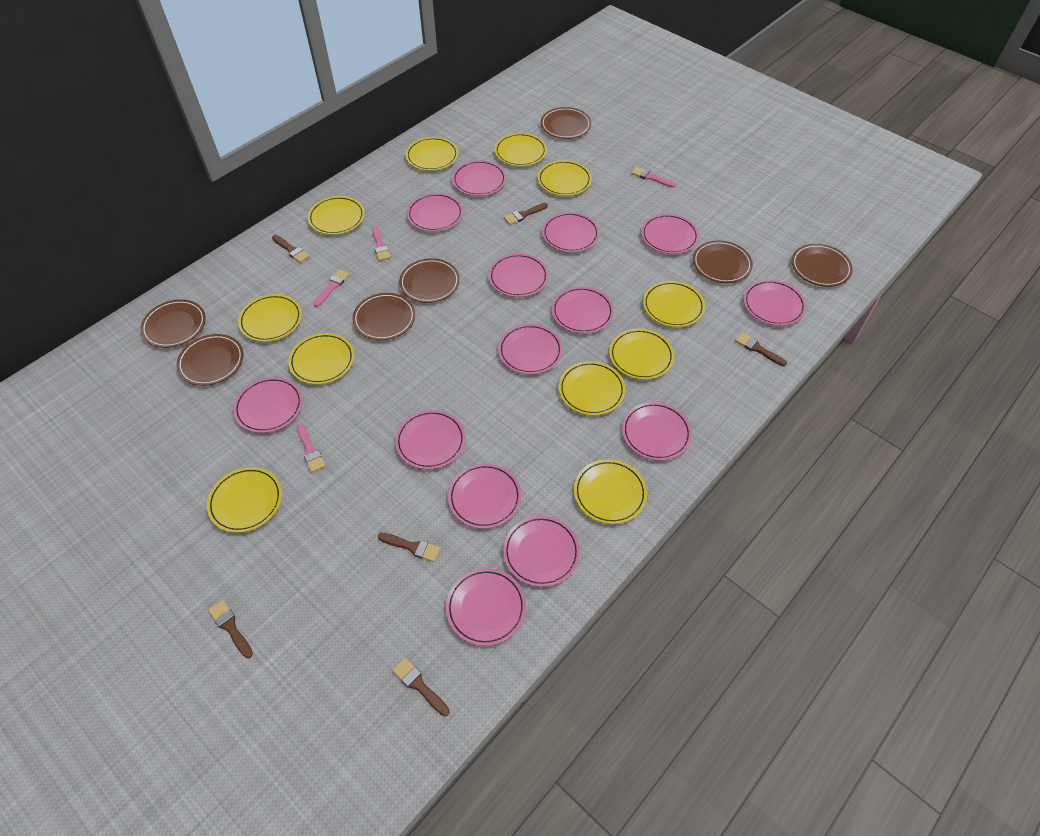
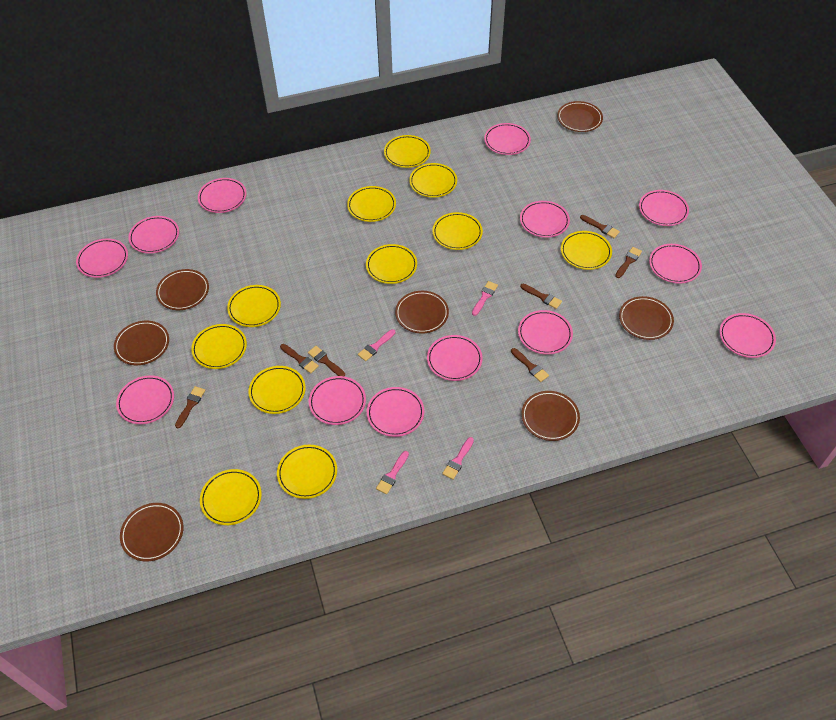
brown brush: [208,600,253,658] [272,235,309,263] [378,533,441,562] [392,658,450,716] [504,203,548,225] [735,332,787,366] = 6 -> [175,386,205,428] [280,344,319,373] [308,346,345,377] [511,348,549,382] [520,284,562,309] [580,215,620,238] [615,247,642,278] = 7
pink plate: [233,377,302,433] [395,410,465,469] [407,193,463,232] [446,568,526,646] [448,463,521,529] [452,160,506,196] [489,253,548,297] [498,324,563,374] [503,516,580,587] [542,212,600,252] [552,287,614,334] [622,402,692,461] [641,214,699,254] [743,279,806,326] = 14 -> [76,238,128,278] [116,375,174,424] [128,216,179,254] [198,178,246,213] [309,376,366,425] [367,387,424,437] [427,335,483,381] [484,123,531,155] [518,310,573,355] [520,201,570,238] [639,190,689,226] [649,244,702,284] [719,313,776,358] = 13

